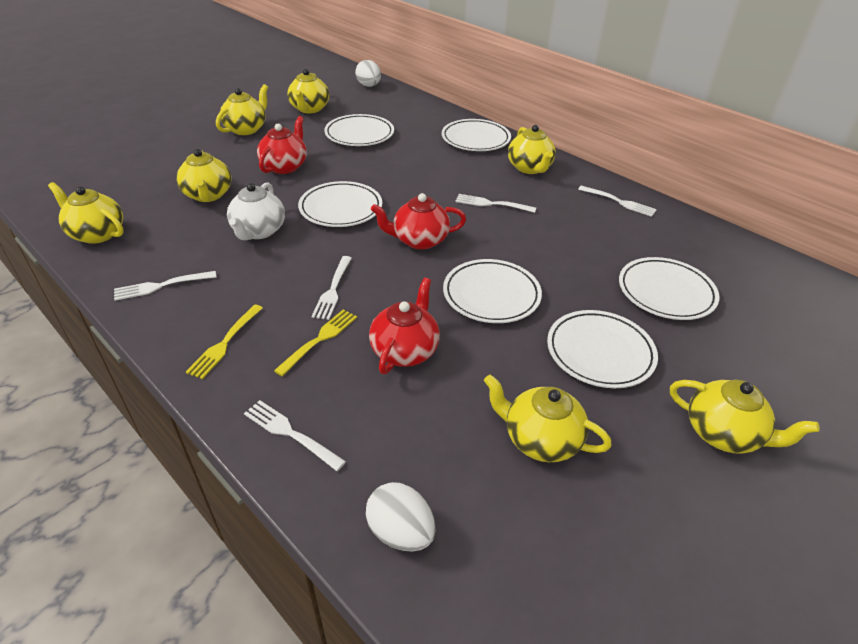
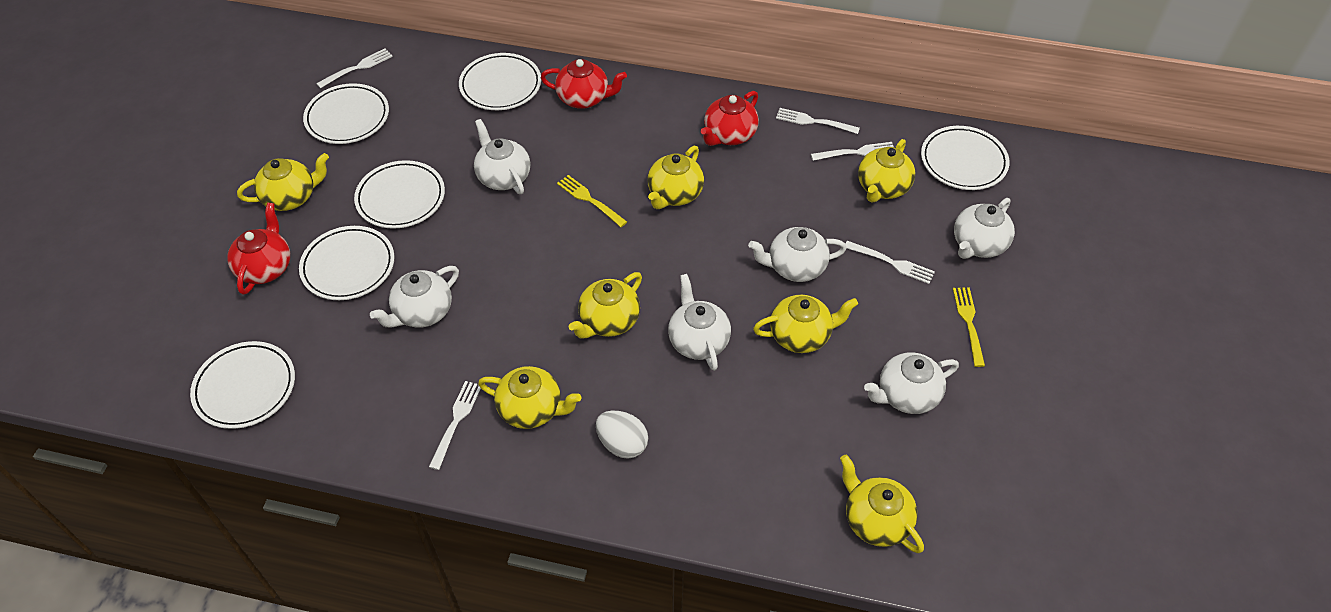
white egg: [355,60,381,87] [366,482,436,552] = 2 -> [596,411,648,459] = 1
white teapot: [227,182,285,240] = 1 -> [370,266,459,328] [474,119,530,194] [668,274,731,371] [748,227,847,282] [864,352,959,414] [954,198,1015,259] = 6

